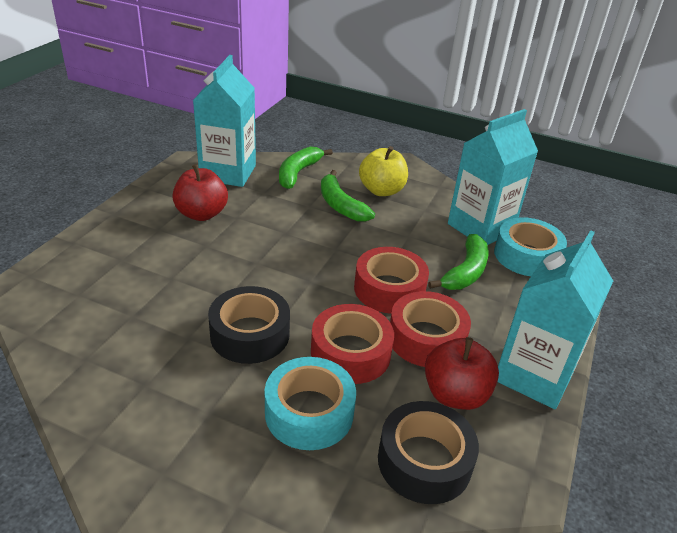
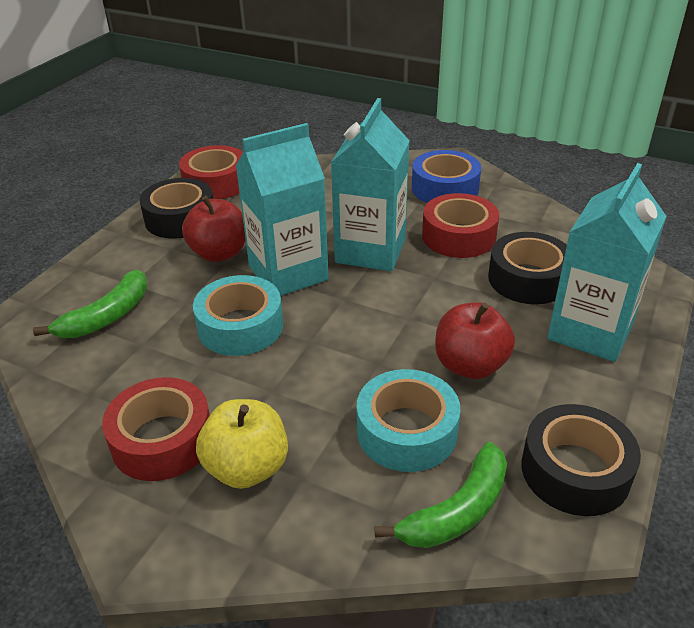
black tape: [208,286,290,364] [378,401,479,504] = 2 -> [140,178,213,239] [488,232,567,304] [521,404,641,516] = 3
blue tape: none = 0 -> [412,150,481,203] = 1
green banana: [279,147,333,189] [321,170,375,222] [428,234,489,290] = 3 -> [33,269,147,338] [375,442,507,548] = 2

